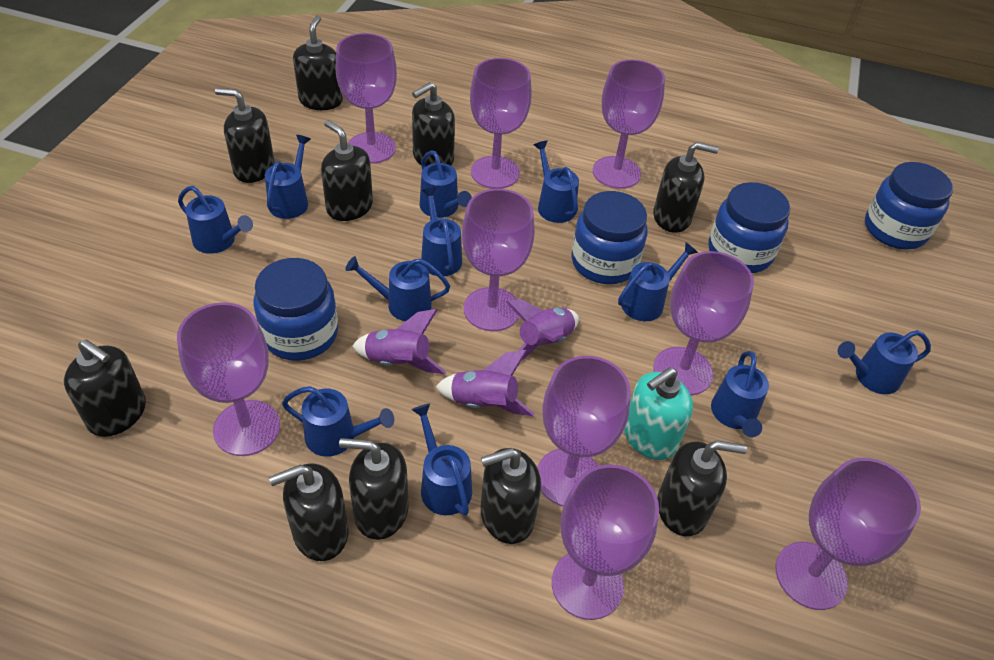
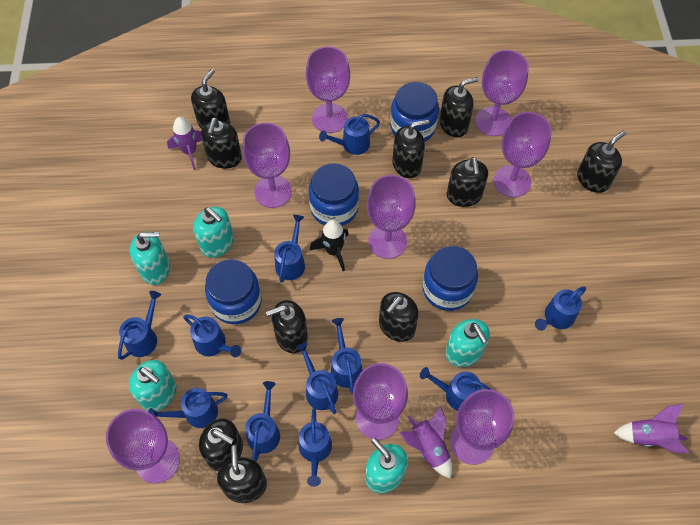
black rocket: none = 0 -> [310,220,349,271] = 1
purple goblet: [177,302,280,456] [336,33,397,164] [462,189,535,331] [470,58,532,189] [537,356,631,506] [552,464,659,620] [593,59,665,189] [653,251,754,395] [776,458,921,610] = 9 -> [106,409,180,483] [243,123,292,208] [306,46,350,133] [353,363,408,440] [367,175,416,259] [450,389,514,465] [475,50,529,136] [493,112,552,197] = 8
turquoise soap dispenser: [624,367,693,460] = 1 -> [129,360,176,411] [130,232,170,285] [193,207,234,258] [365,438,408,494] [445,319,490,367] = 5

